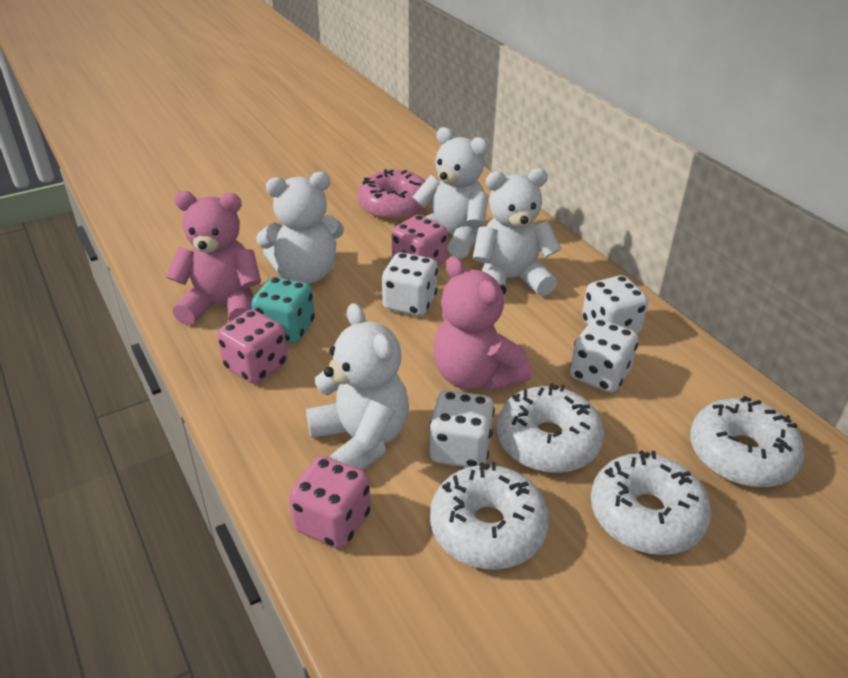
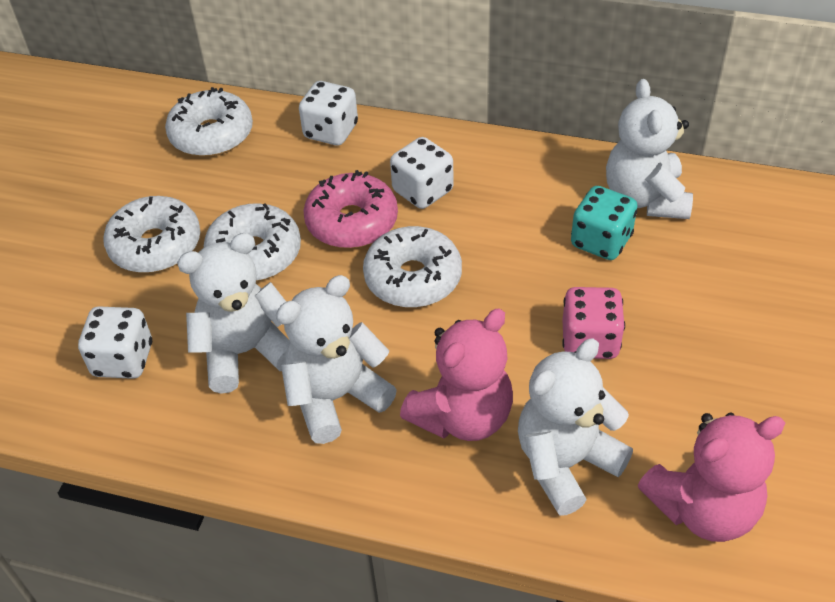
pink dice: [217,310,288,384] [289,456,371,549] [392,215,448,267] = 3 -> [562,287,625,359] = 1
white dice: [382,252,438,316] [429,390,495,468] [570,318,638,393] [582,275,648,333] = 4 -> [78,306,152,379] [299,81,358,145] [390,137,454,209] = 3

